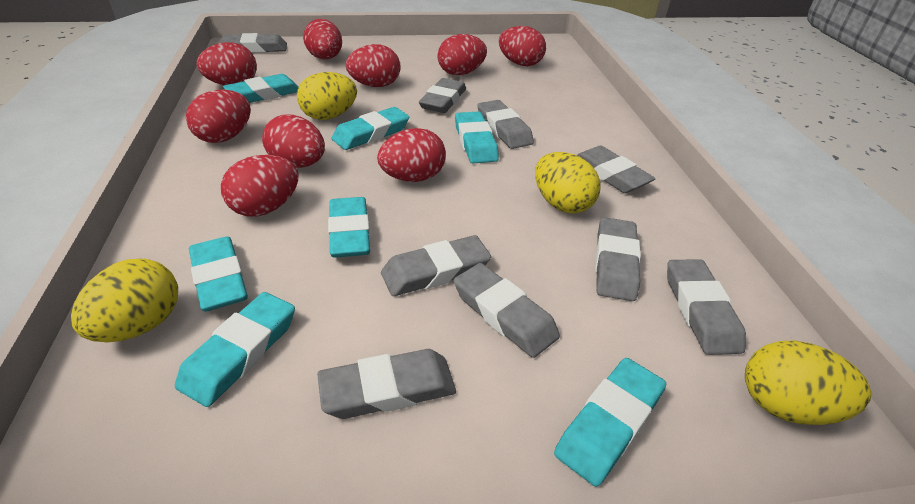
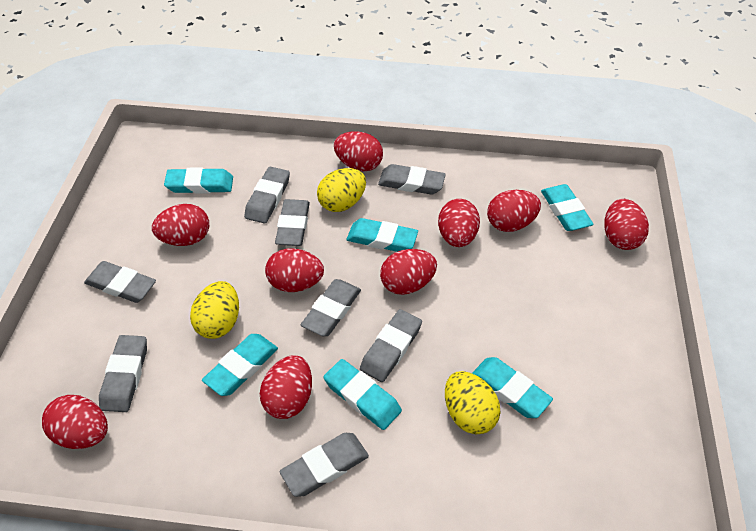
grey eraser: [220,33,287,53] [317,349,456,419] [381,235,491,296] [419,78,466,113] [454,263,560,358] [477,100,534,149] [577,145,656,193] [595,217,641,301] [667,259,746,355] = 9 -> [84,261,156,303] [99,335,147,412] [244,167,290,224] [275,199,310,246] [280,433,369,497] [301,279,361,336] [360,309,422,382] [378,164,446,195] = 8
turquoise eraser: [175,292,295,407] [189,236,248,312] [223,74,299,103] [328,197,370,258] [332,107,409,150] [455,112,499,163] [554,358,666,487] = 7 -> [164,167,233,194] [202,334,278,396] [324,359,402,430] [346,218,418,252] [472,357,553,418] [541,184,594,231] = 6
yellow egg: [71,259,178,342] [297,72,357,120] [535,152,600,213] [745,341,871,425] = 4 -> [190,281,239,339] [317,168,366,212] [445,371,501,435] = 3

